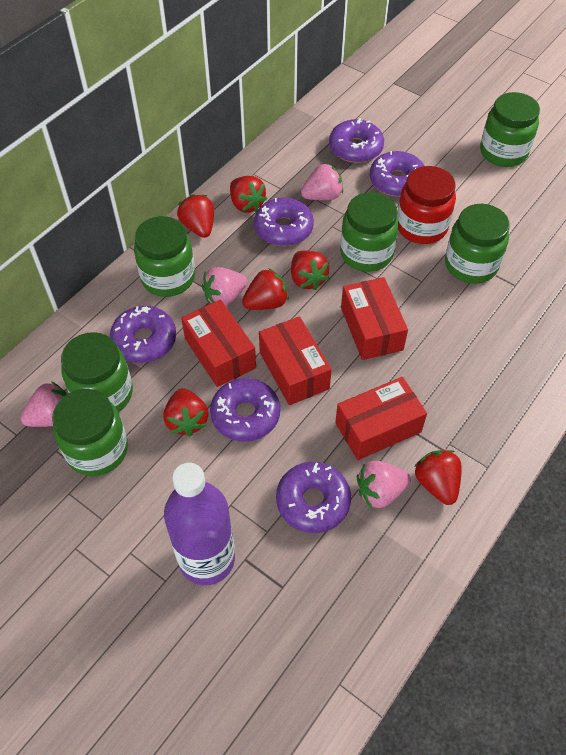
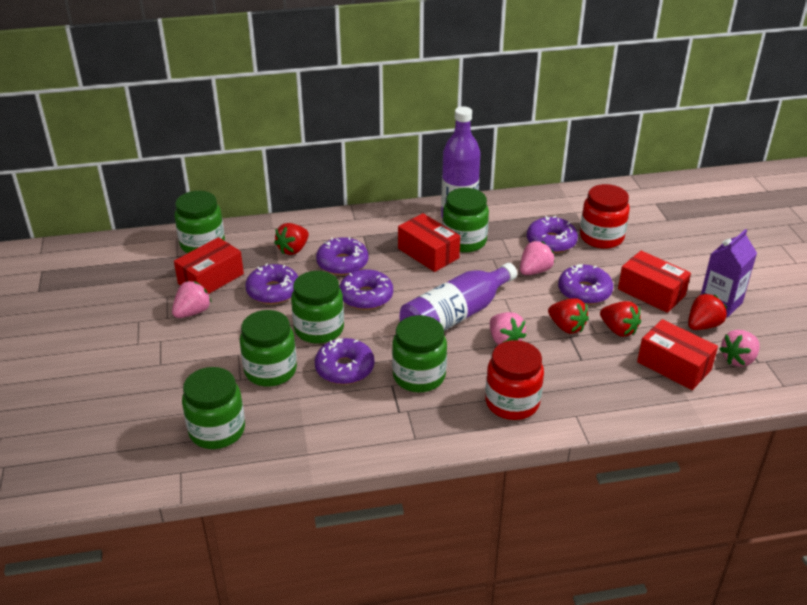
purple bottle: [164,463,235,585] = 1 -> [399,263,517,331] [441,106,480,219] = 2
purple carton: none = 0 -> [701,229,757,318] = 1
red jar: [397,166,456,244] = 1 -> [485,340,544,420] [580,184,630,249] = 2
red strawberry: [163,388,208,436] [177,195,214,238] [230,176,267,212] [242,268,289,310] [291,250,329,290] [414,450,462,505] = 6 -> [274,223,309,255] [548,298,589,334] [600,301,641,337] [688,293,727,330] = 4

